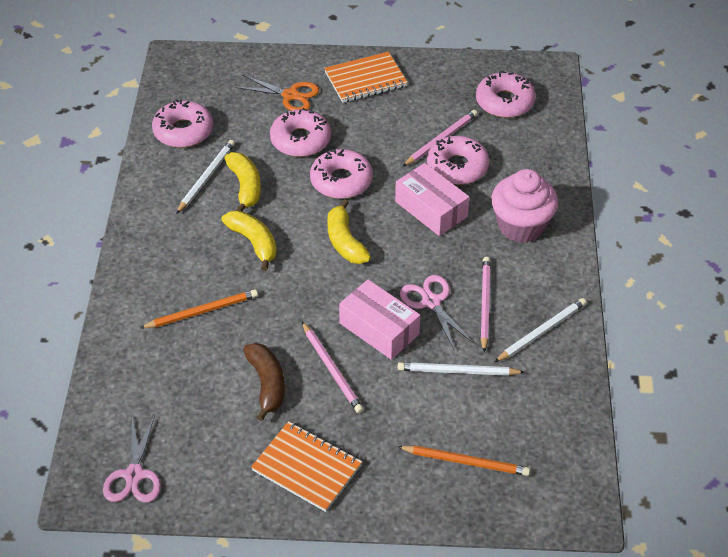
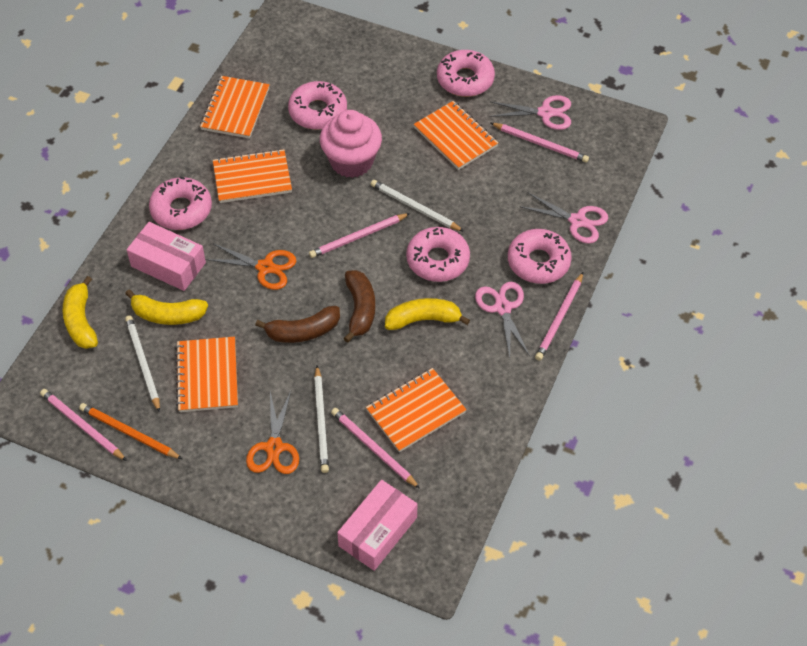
brown banana: [243,343,285,421] = 1 -> [255,306,340,343] [343,270,375,343] = 2
orange notebook: [251,421,362,512] [324,52,408,103] = 2 -> [175,337,238,412] [200,76,270,139] [213,149,292,203] [366,368,467,452] [414,101,499,170] = 5
orange pencil: [140,289,258,328] [397,445,530,476] = 2 -> [79,403,182,459] = 1
orange scissors: [235,75,319,111] = 1 -> [205,243,296,290] [246,391,299,474] = 2
pink pencil: [302,322,364,413] [402,110,478,167] [481,257,491,352] = 3 -> [40,389,127,461] [309,213,410,258] [331,408,420,489] [491,123,589,163] [535,272,583,361] = 5
pink scissors: [103,415,161,503] [400,275,474,349] = 2 -> [475,282,530,358] [489,95,571,130] [519,192,608,244] = 3

